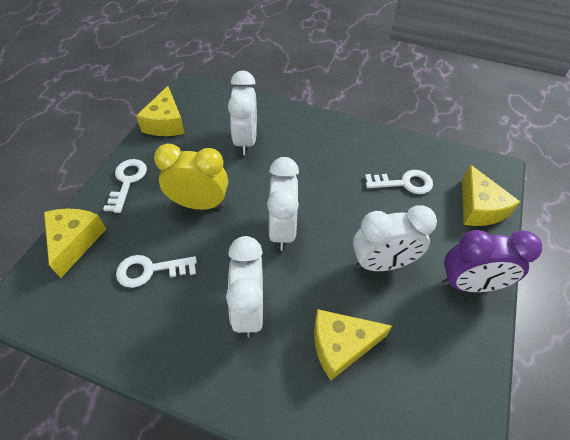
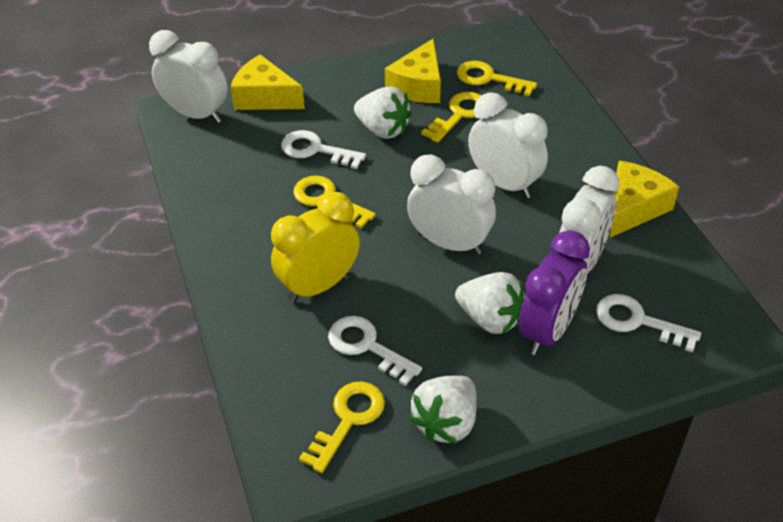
white strawberry: none = 0 -> [354,87,412,139] [409,376,477,443] [455,272,525,334] = 3
yellow cheese: [44,209,106,278] [136,86,185,136] [314,309,392,380] [462,165,520,226] = 4 -> [231,54,305,110] [385,38,441,103] [610,161,679,238] = 3
yellow key: none = 0 -> [293,175,376,228] [299,382,385,473] [421,92,482,143] [457,61,537,97] = 4

